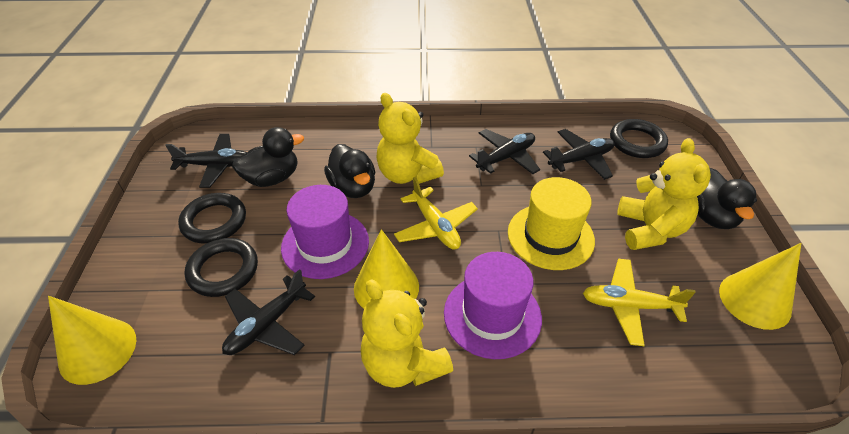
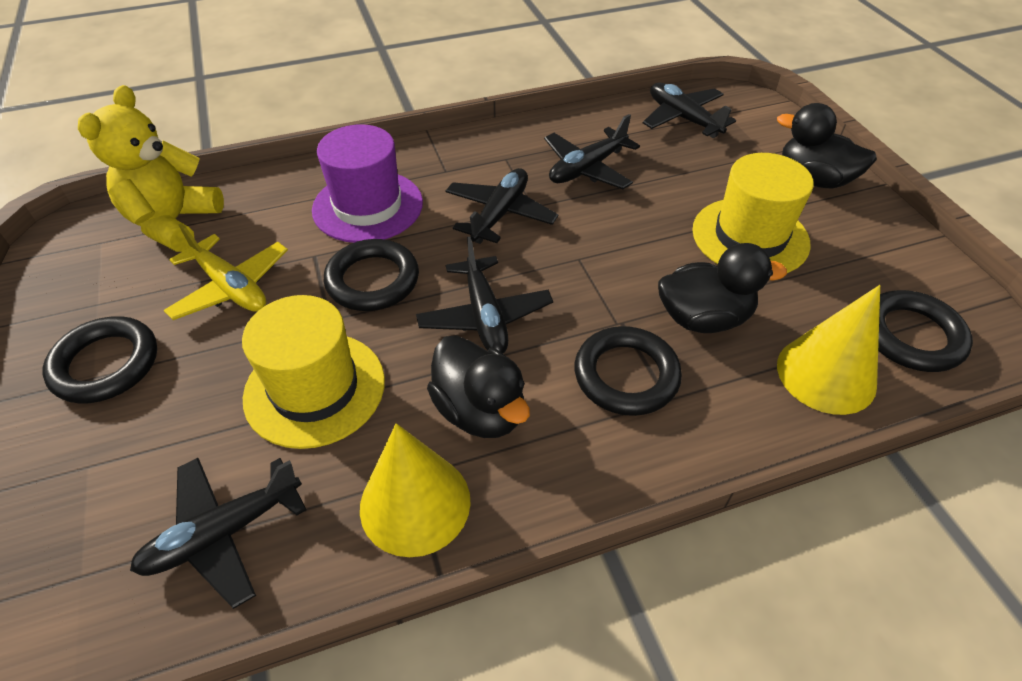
black plane: [165,134,247,188] [222,269,315,355] [469,129,540,174] [543,129,615,180] = 4 -> [130,458,307,609] [416,237,553,353] [445,168,558,244] [544,114,640,189] [643,83,736,138] = 5
black ring: [178,193,246,244] [185,238,258,297] [610,119,668,158] = 3 -> [43,316,157,404] [324,239,419,311] [575,326,682,416] [878,290,973,372] = 4
purple hat: [281,185,369,279] [444,252,542,359] = 2 -> [312,124,423,243] = 1
yellow cone: [48,296,136,385] [354,229,419,308] [719,243,801,330] = 3 -> [360,423,471,557] [777,285,880,415] = 2
yellow hat: [508,177,595,270] = 1 -> [242,295,385,449] [692,153,814,273] = 2
yellow plane: [394,177,478,250] [583,259,696,346] = 2 -> [163,223,288,320] = 1
yellow teddy bear: [361,279,453,388] [376,93,444,184] [617,138,711,250] = 3 -> [78,85,224,252] = 1

